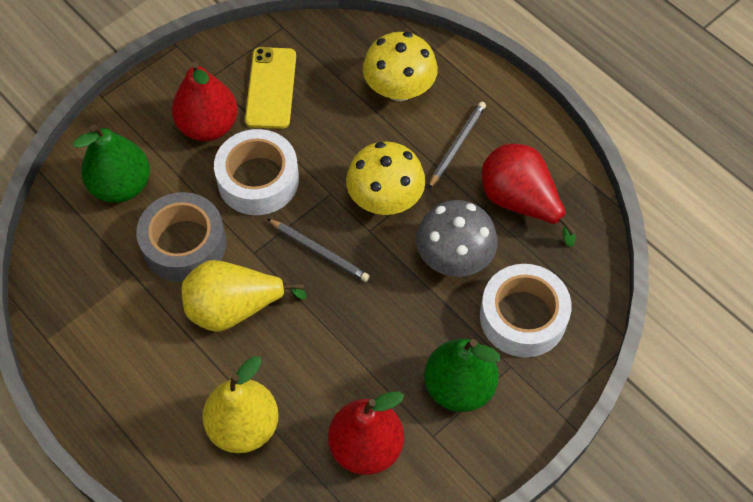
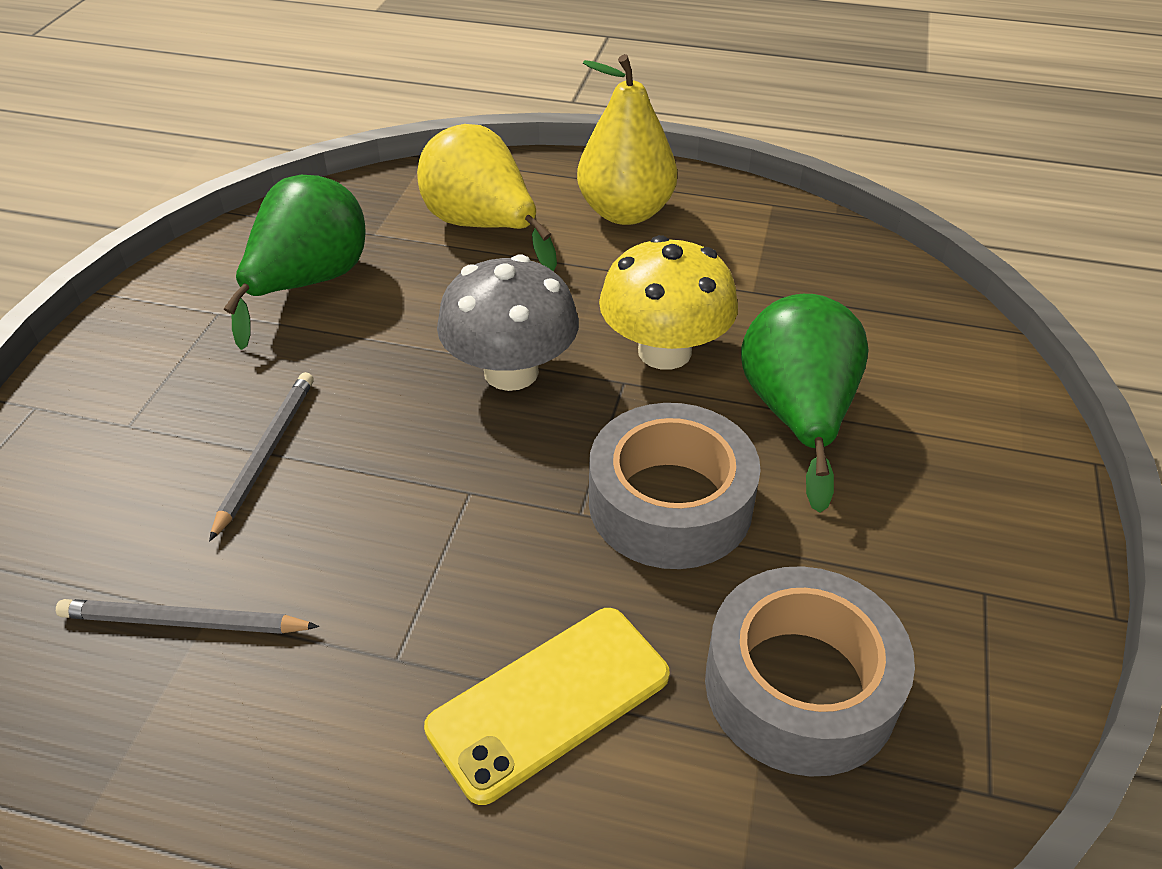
grey tape: [136,192,226,282] = 1 -> [589,403,761,569] [705,566,915,777] = 2
red pear: [172,61,238,141] [328,392,404,475] [482,144,576,247] = 3 -> none = 0
white tape: [214,129,299,215] [480,264,572,357] = 2 -> none = 0
yellow mushroom: [346,141,425,215] [363,32,438,101] = 2 -> [599,235,738,370] = 1

